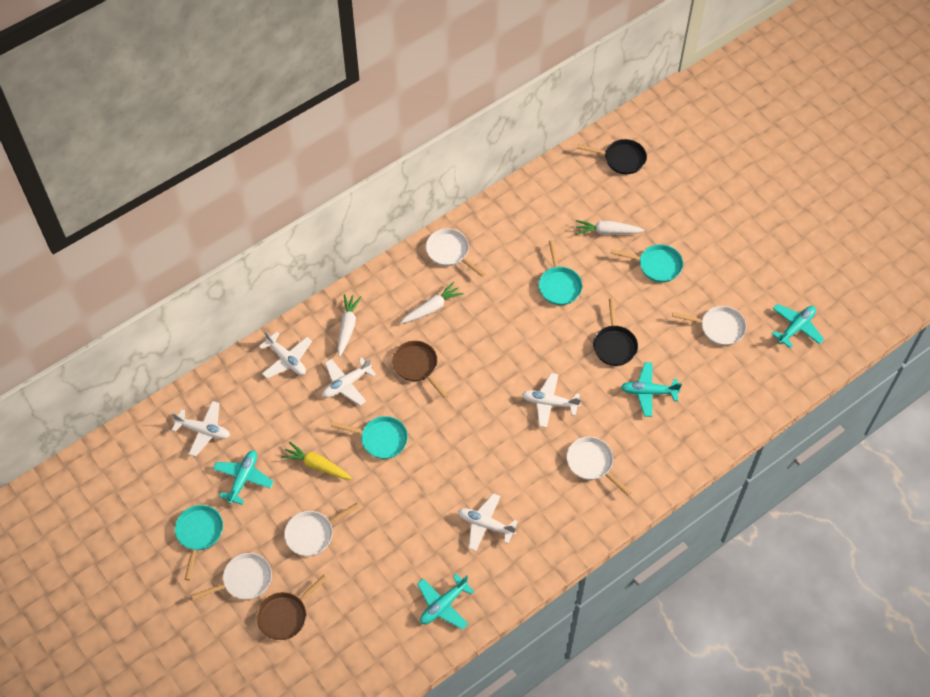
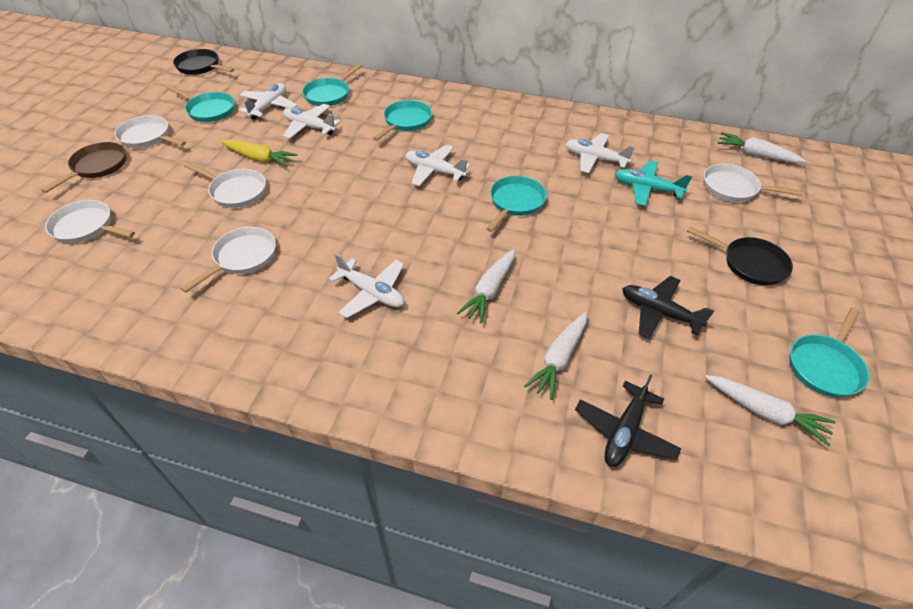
black plane: none = 0 -> [575,374,681,467] [622,276,714,339] = 2
brown pan: [257,575,327,640] [392,341,448,399] = 2 -> [41,142,126,193] = 1
turquoise pan: [175,505,223,580] [331,416,408,459] [539,240,583,305] [611,244,683,282] = 4 -> [167,85,235,122] [302,63,362,106] [373,100,432,141] [486,176,547,232] [789,307,869,398] = 5
turquoise plane: [213,450,274,505] [417,574,474,630] [621,362,682,417] [771,304,824,348] = 4 -> [615,161,692,206] = 1
white carrot: [337,294,361,357] [400,282,464,324] [576,220,644,235] = 3 -> [457,249,515,323] [524,312,587,400] [705,375,836,446] [717,132,806,163] = 4

